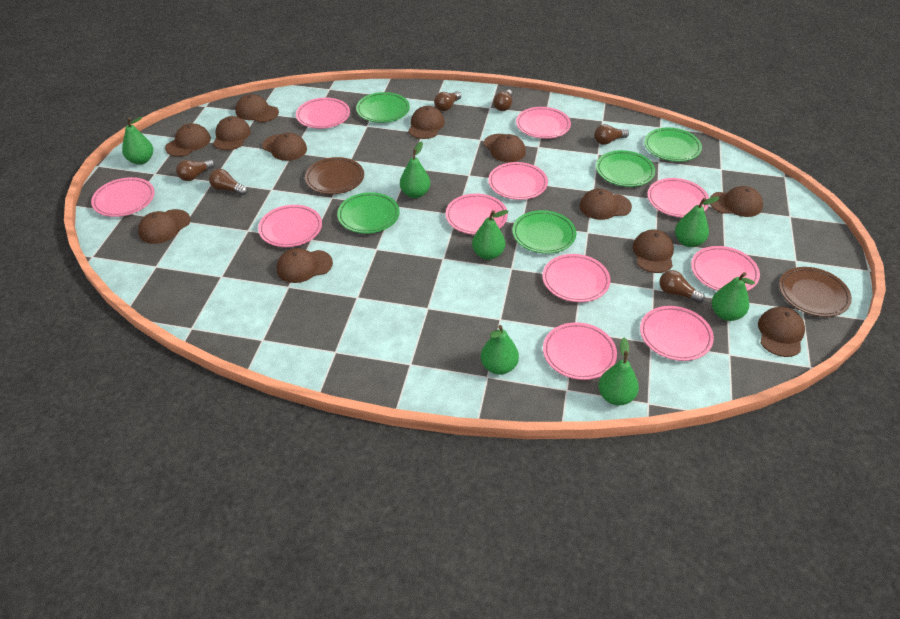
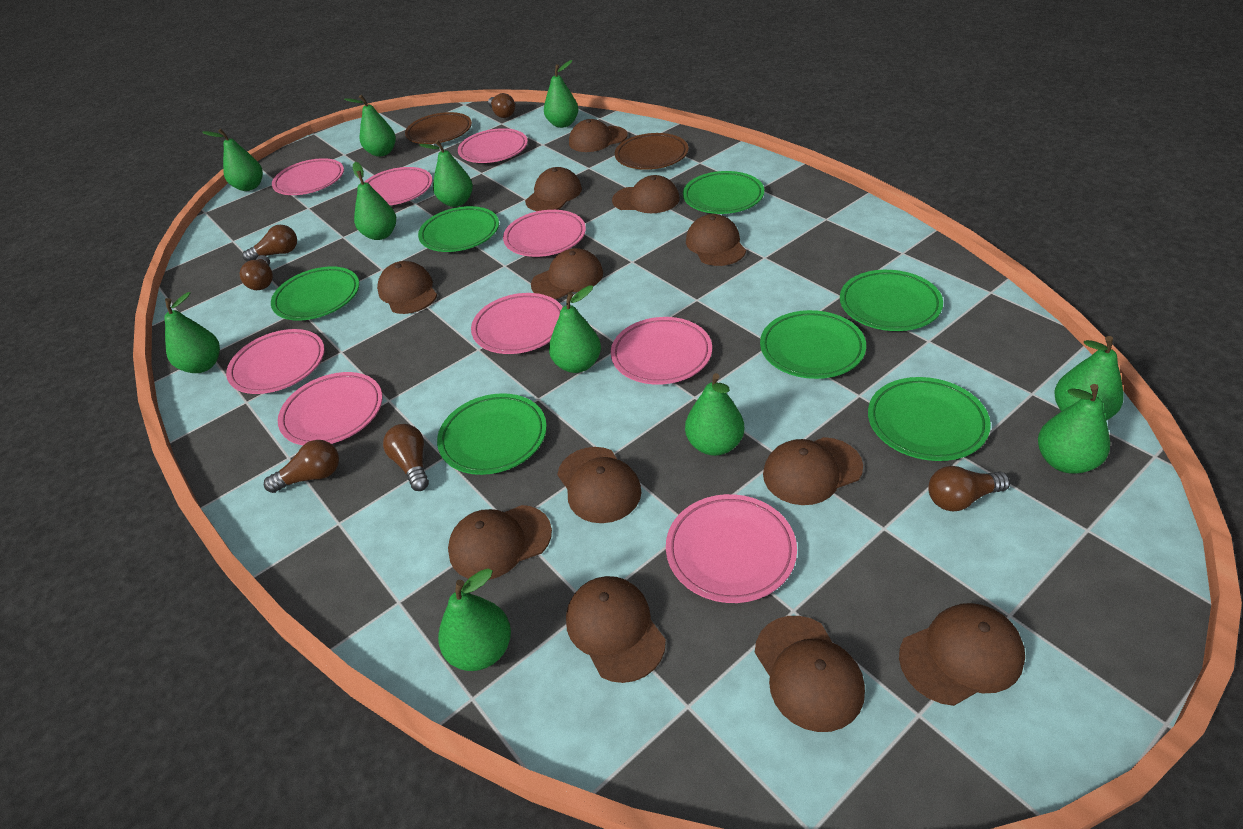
green pear: [122,117,153,165] [400,141,430,198] [472,210,509,260] [481,325,519,375] [598,338,639,405] [675,196,720,247] [712,272,755,321] = 7 -> [164,292,220,373] [202,129,263,191] [344,95,396,157] [353,162,396,240] [419,140,473,207] [438,569,511,671] [544,60,578,128] [549,285,601,373] [685,373,744,456] [1038,384,1110,474] [1054,336,1124,420] = 11
green plate: [337,192,400,234] [356,92,410,123] [512,210,576,254] [596,150,655,187] [644,128,702,162] = 5 -> [271,266,359,321] [418,206,499,252] [437,393,547,475] [683,171,764,214] [760,310,866,379] [840,270,943,331] [868,377,991,461] = 7
pink plate: [91,177,155,217] [258,205,322,247] [296,98,350,129] [446,194,508,235] [488,162,548,200] [516,107,571,139] [542,254,610,302] [543,322,617,380] [640,306,714,361] [647,178,709,218] [691,246,760,291] = 11 -> [226,329,325,394] [272,158,344,195] [278,372,382,445] [365,167,432,205] [458,128,528,163] [471,293,563,354] [503,210,586,257] [611,317,712,384] [666,494,797,603] = 9

